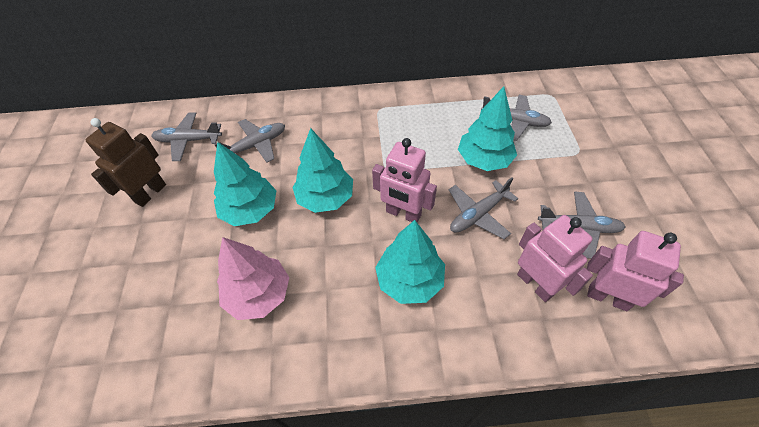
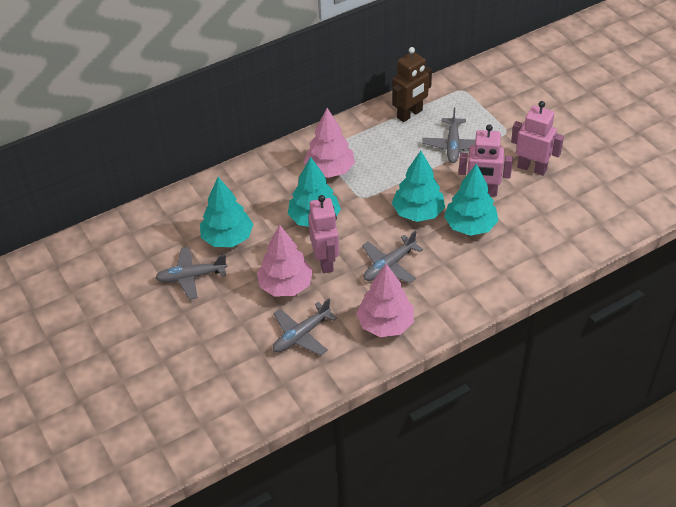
grey plane: [151,112,222,161] [214,119,285,163] [449,177,518,239] [481,95,552,141] [538,191,625,259] = 5 -> [155,247,227,300] [273,298,337,355] [362,231,423,283] [422,107,475,163] = 4
pink tree: [217,237,289,320] = 1 -> [257,225,313,297] [304,108,355,178] [356,264,414,337] = 3

